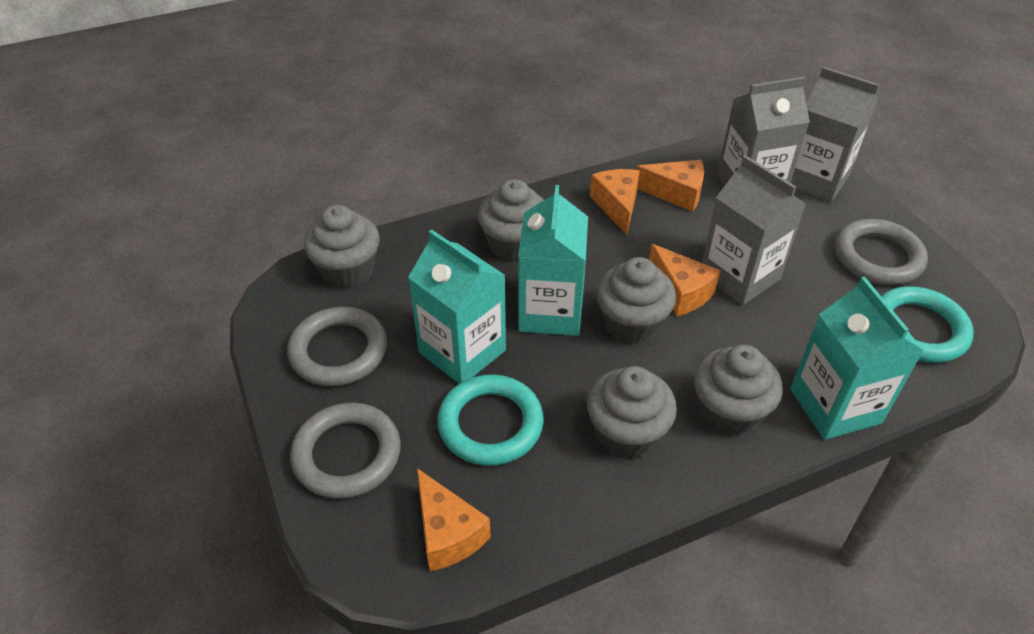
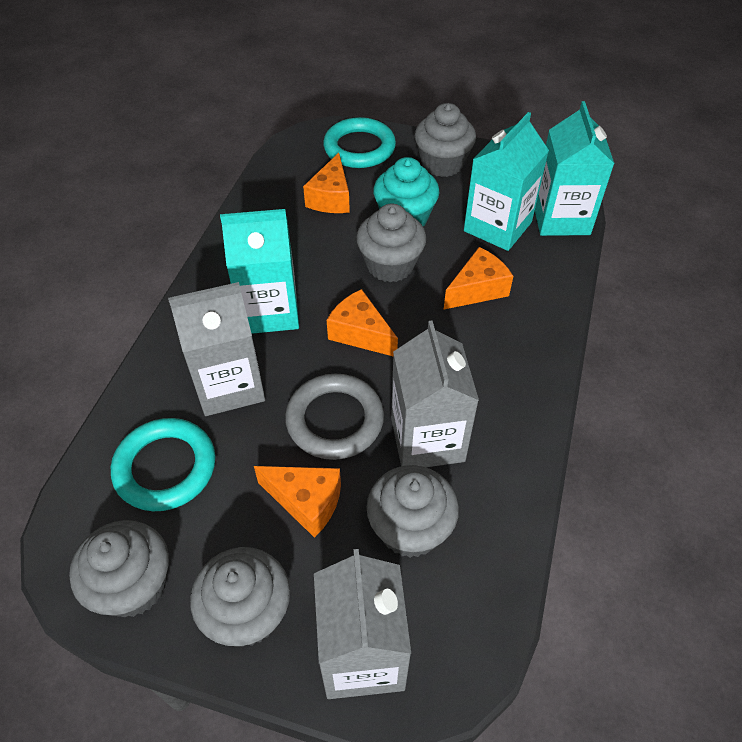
grey ring: [287,307,387,386] [290,403,401,499] [835,219,928,285] = 3 -> [285,374,384,460] = 1
turquoise cupcake: none = 0 -> [373,157,439,226] = 1

